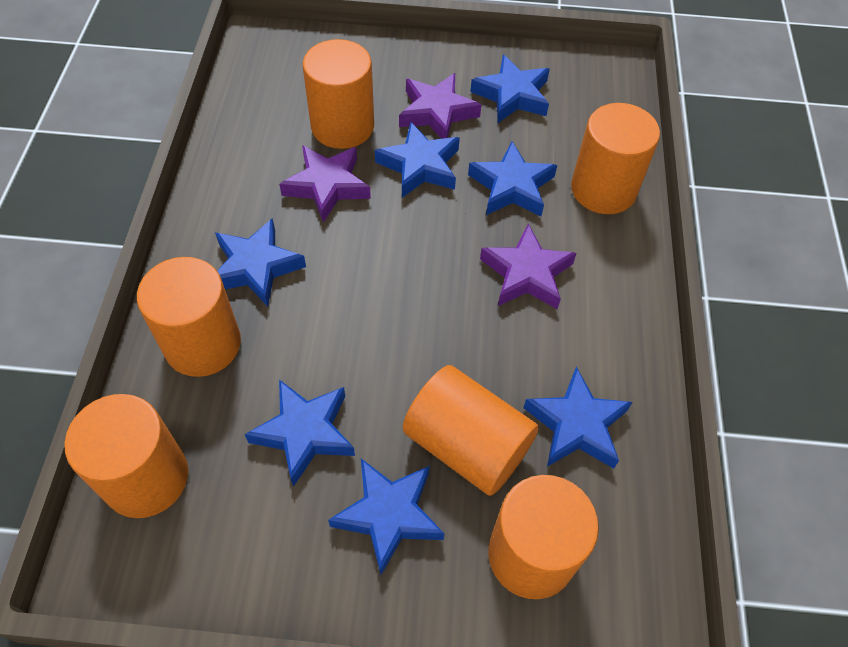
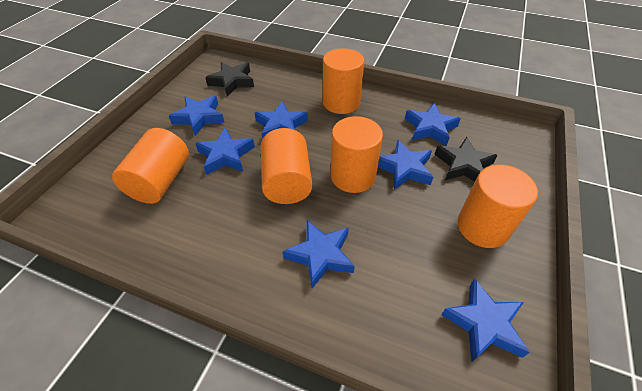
black star: none = 0 -> [205,62,254,96] [434,137,498,182] = 2
orange cylinder: [64,394,188,518] [137,257,241,377] [303,39,374,149] [403,365,539,496] [489,475,599,599] [571,103,660,214] = 6 -> [112,128,189,204] [261,128,312,204] [323,48,364,114] [331,116,383,193] [458,165,538,248] = 5
purple star: [279,145,371,223] [399,73,482,139] [480,224,577,309] = 3 -> none = 0

